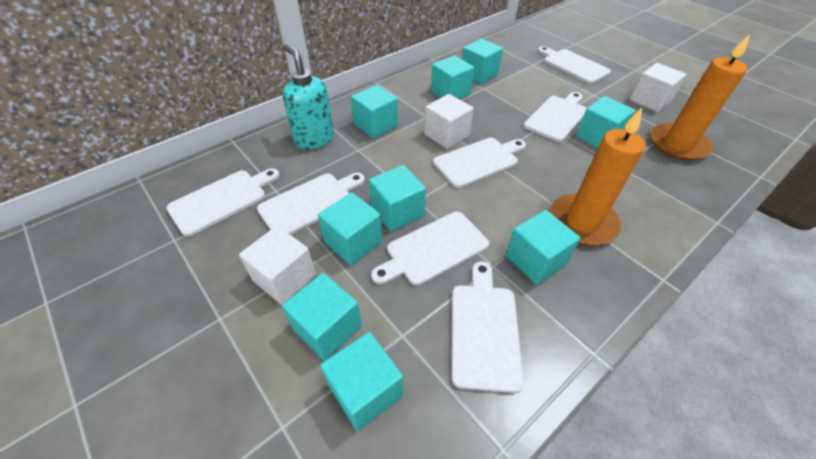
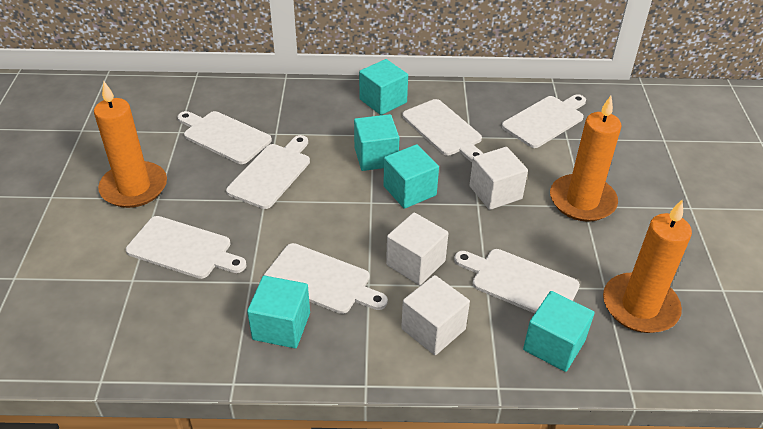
orange candle: [550,108,646,246] [651,34,750,161] = 2 -> [94,81,167,208] [550,96,621,222] [603,200,692,333] = 3
turquoise cube: [282,273,362,361] [318,192,382,265] [320,332,403,431] [351,85,398,138] [369,165,426,232] [431,55,475,99] [462,39,503,84] [506,210,581,285] [576,96,635,148] = 9 -> [247,275,310,348] [354,114,399,171] [359,59,408,115] [383,144,439,209] [523,291,595,372] = 5
turquoise soap dispenser: [283,44,334,149] = 1 -> none = 0

